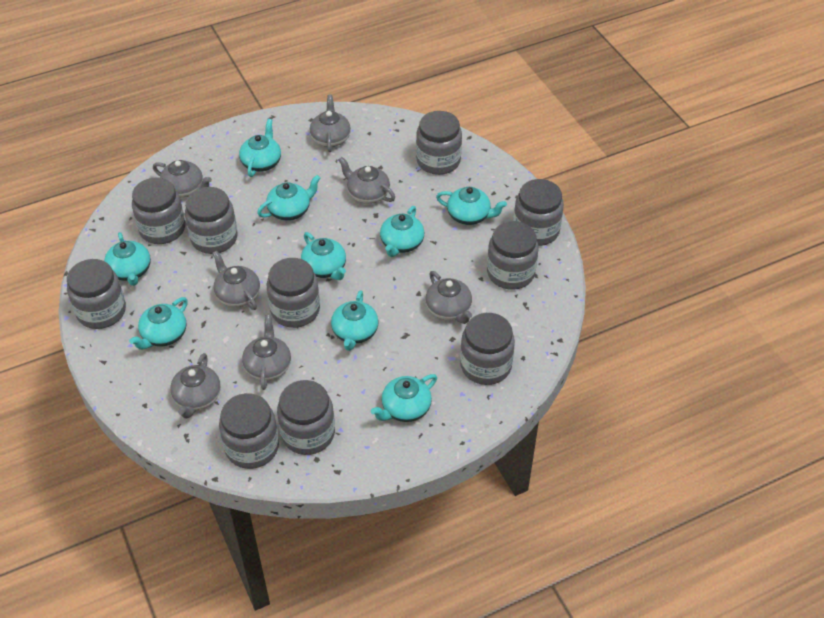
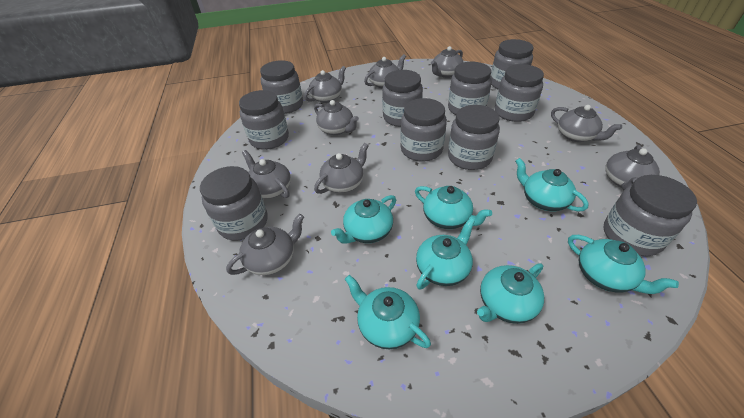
grey teapot: [153,160,212,198] [170,353,221,419] [213,251,260,310] [242,315,291,390] [310,95,351,152] [339,157,395,204] [425,271,472,324] = 7 -> [226,214,304,275] [242,150,291,199] [304,66,346,103] [314,100,359,135] [314,143,369,194] [364,54,406,89] [431,46,464,78] [551,105,622,142] [605,145,660,190] = 9
turquoise teapot: [104,232,151,286] [129,297,188,350] [239,119,281,177] [257,175,321,221] [301,232,346,280] [331,290,379,351] [371,374,437,422] [380,206,424,257] [436,187,507,225] = 9 -> [331,195,396,243] [345,275,431,349] [415,186,492,229] [416,218,475,290] [477,263,544,324] [515,158,589,212] [568,235,679,294] = 7

